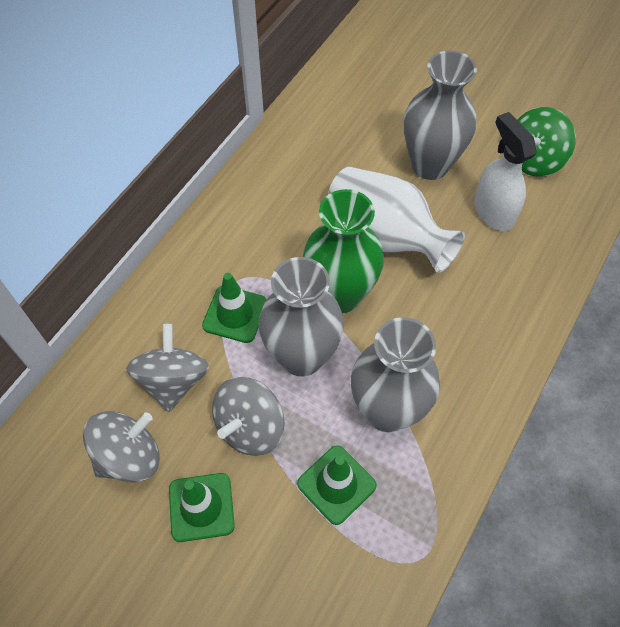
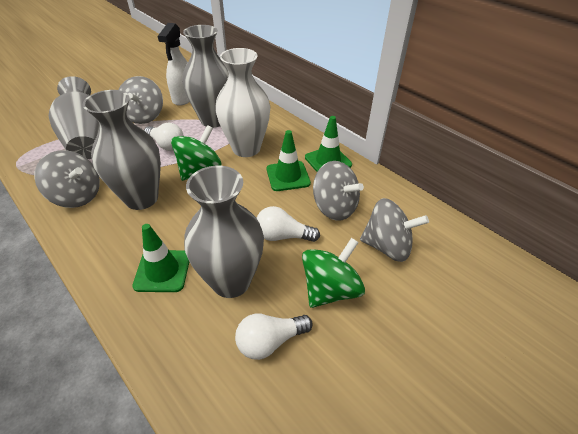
green spinning top: [518,107,576,177] = 1 -> [171,125,221,181] [302,238,365,308] = 2
green vase: [303,189,384,313] = 1 -> none = 0
grey spinning top: [83,411,160,483] [126,324,209,412] [212,377,284,456] = 3 -> [34,150,100,208] [118,76,163,124] [313,161,364,221] [360,198,429,262] = 4
grey vase: [258,257,344,377] [351,317,440,432] [404,50,477,180] = 3 -> [49,76,99,159] [83,90,161,210] [182,25,229,128] [184,166,264,298] = 4
white light bulb: none = 0 -> [144,123,184,151] [235,313,313,360] [257,206,320,242] = 3

